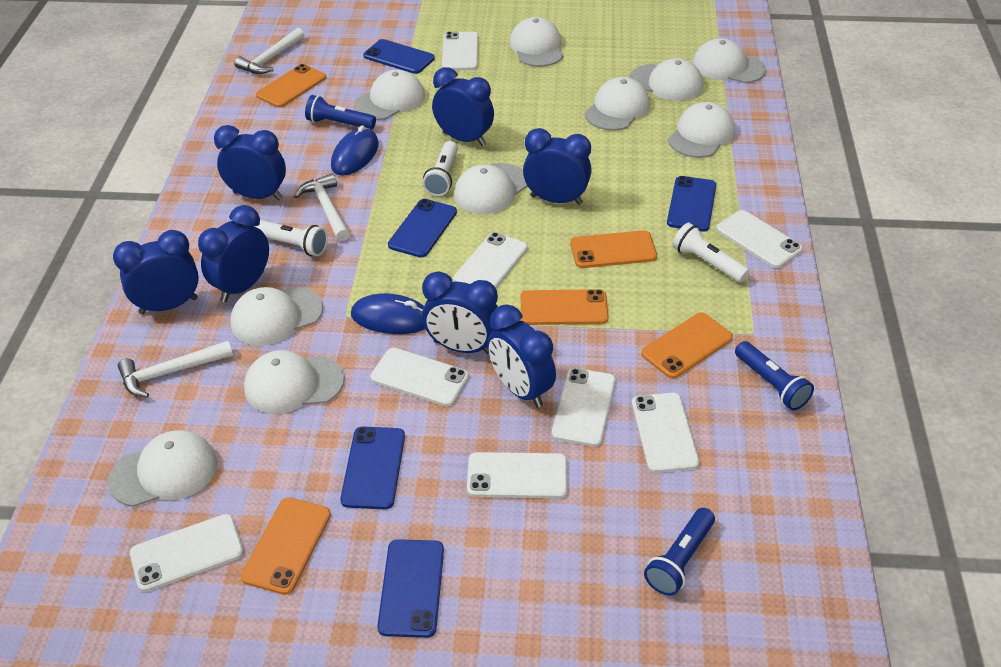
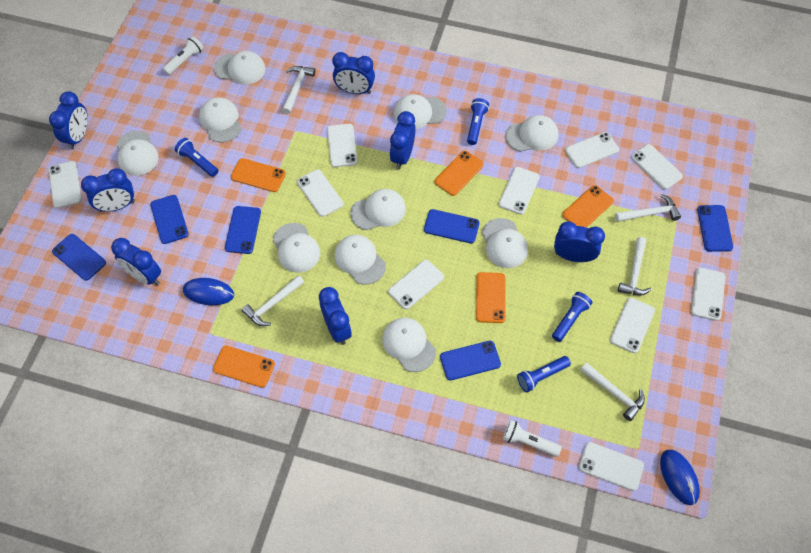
blue flashlight: [305,95,376,130] [644,508,715,596] [735,341,814,410] = 3 -> [175,138,218,177] [467,98,489,145] [517,356,571,392] [552,292,592,342] = 4
blue phone: [340,427,405,510] [363,39,435,74] [377,539,444,638] [388,199,457,258] [667,176,717,232] = 5 -> [52,234,106,281] [150,195,189,244] [225,206,261,254] [424,209,480,243] [440,341,501,380] [697,205,733,252] = 6
white flashlight: [255,220,328,256] [423,141,458,196] [672,223,750,282] = 3 -> [163,36,204,75] [503,420,562,457] = 2
white hammer: [118,341,233,398] [234,28,304,74] [294,173,350,241] = 3 -> [242,275,304,326] [282,66,316,114] [581,362,645,421] [615,194,681,222] [618,237,652,295] = 5
white phone: [130,514,244,592] [370,348,469,406] [442,31,478,70] [453,232,528,288] [467,452,568,499] [552,368,616,447] [632,393,700,473] [716,210,803,268] = 8 -> [49,161,82,208] [297,169,343,217] [327,124,358,167] [388,260,444,309] [499,167,540,214] [565,132,619,168] [579,442,644,491] [610,298,655,353] [631,144,683,190] [691,268,726,321] = 10

